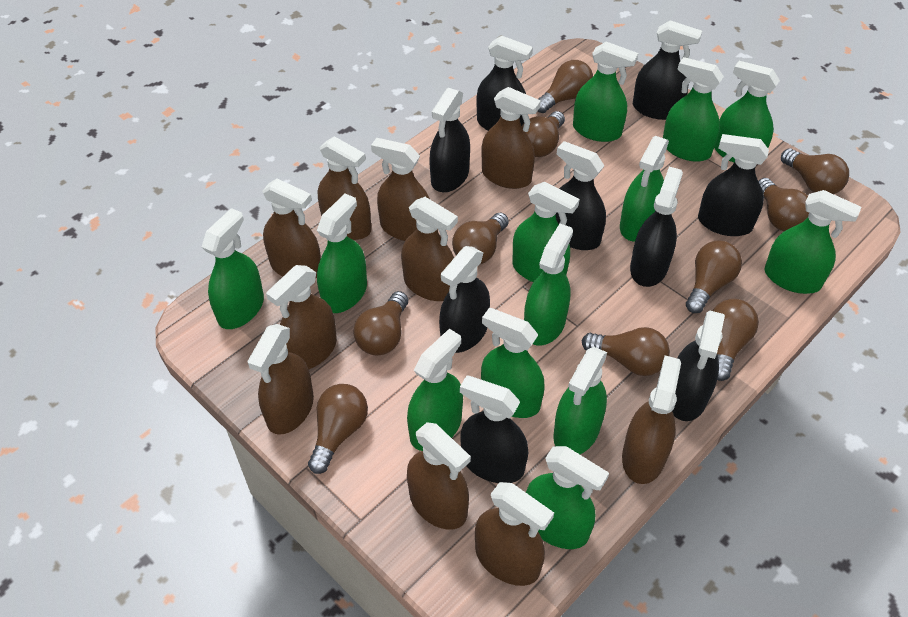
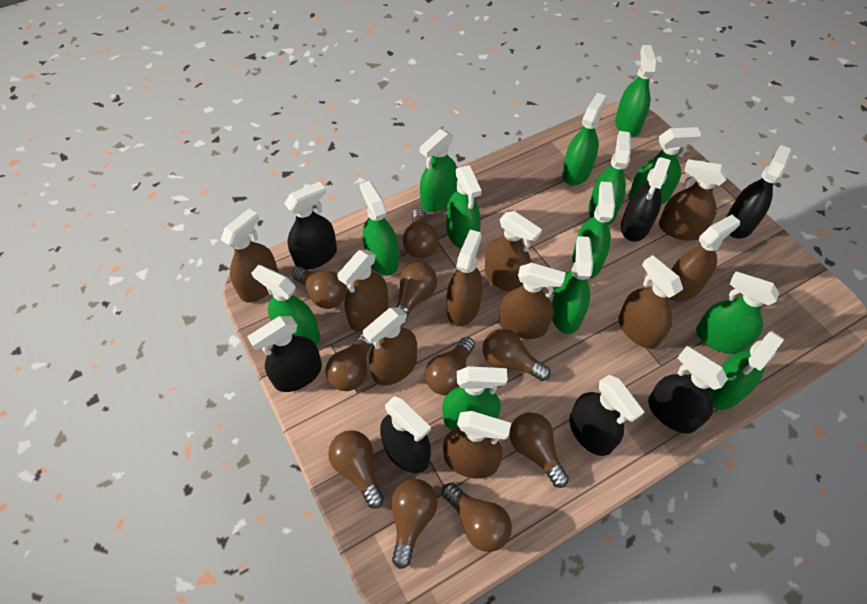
black spray bottle: [429,88,470,192] [439,246,490,353] [460,375,528,483] [476,35,533,131] [556,141,606,250] [630,167,683,287] [633,20,702,120] [672,310,725,421] [698,134,769,236] = 9 -> [248,316,322,392] [284,182,337,269] [380,396,431,473] [569,375,644,456] [621,157,671,242] [648,346,728,433] [726,145,792,239] = 7

